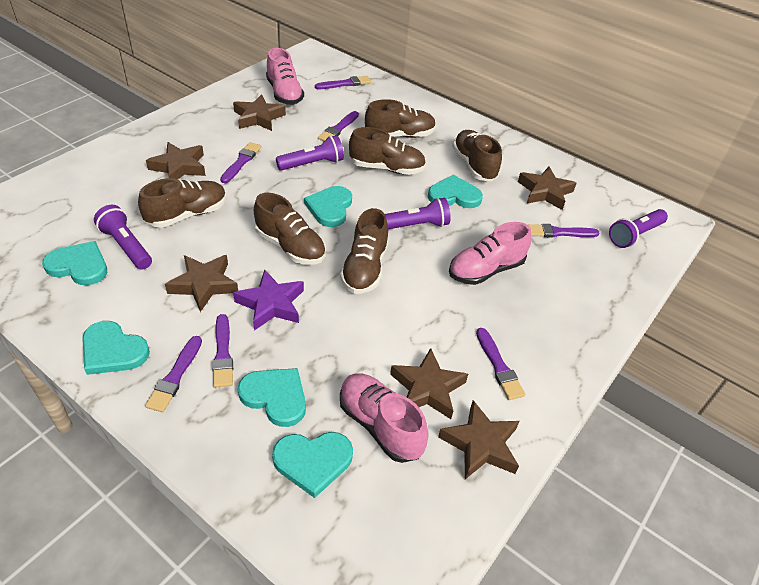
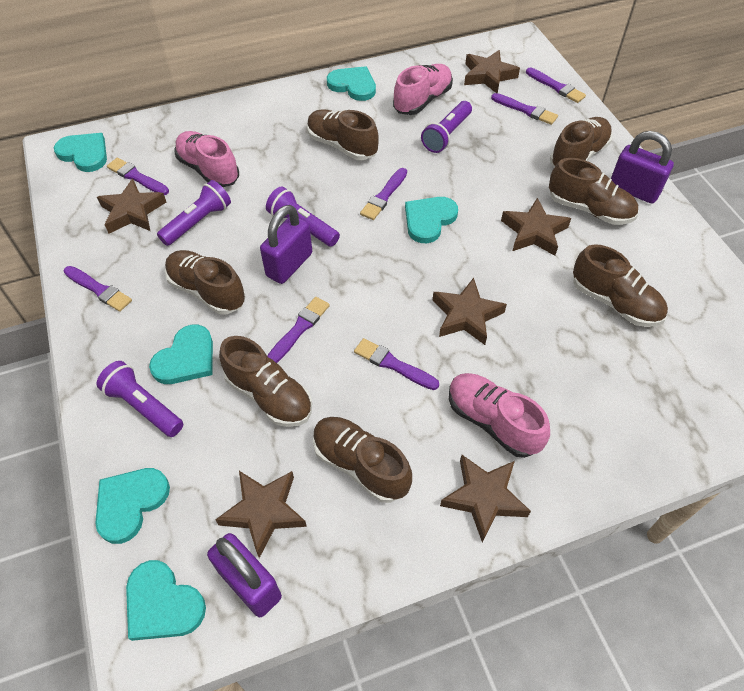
brown shoe: [138,178,226,228] [254,193,326,265] [340,208,388,294] [349,127,426,175] [365,99,436,138] [452,130,502,182] = 6 -> [165,250,246,314] [219,336,312,427] [307,109,379,160] [313,417,412,503] [549,158,638,225] [550,117,612,167] [573,244,668,327] = 7
purple padlock: none = 0 -> [207,533,282,617] [260,205,312,284] [611,131,674,203] = 3
purple star: [233,270,304,331] = 1 -> none = 0

